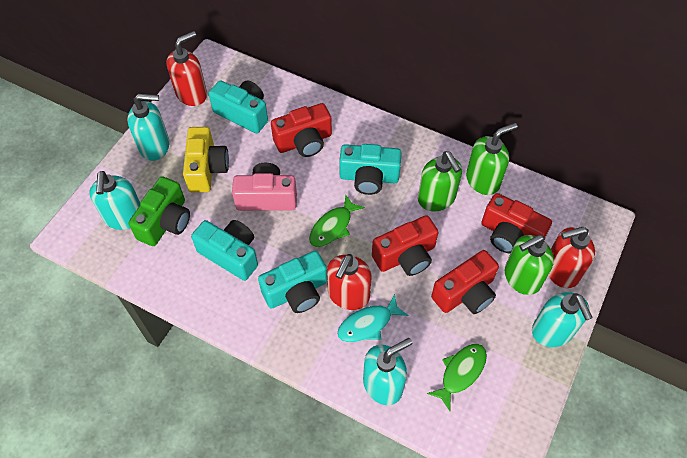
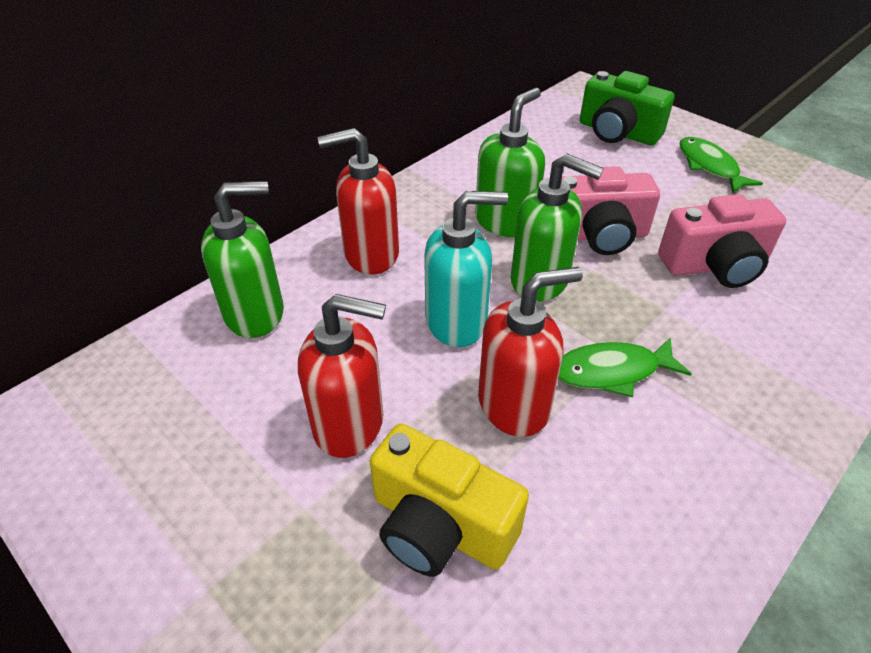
pink camera: [232,163,297,211] = 1 -> [562,166,660,255] [658,194,786,288] = 2
red camera: [271,103,332,157] [372,215,438,276] [431,250,499,314] [481,193,552,254] = 4 -> none = 0
turquoise camera: [191,220,258,281] [209,80,268,133] [258,251,327,313] [339,144,401,195] = 4 -> none = 0
turquoise fish: [337,294,408,342] = 1 -> none = 0
turquoise soap dispenser: [89,171,140,230] [128,94,169,161] [363,338,413,405] [532,292,593,347] = 4 -> [424,191,508,347] = 1

